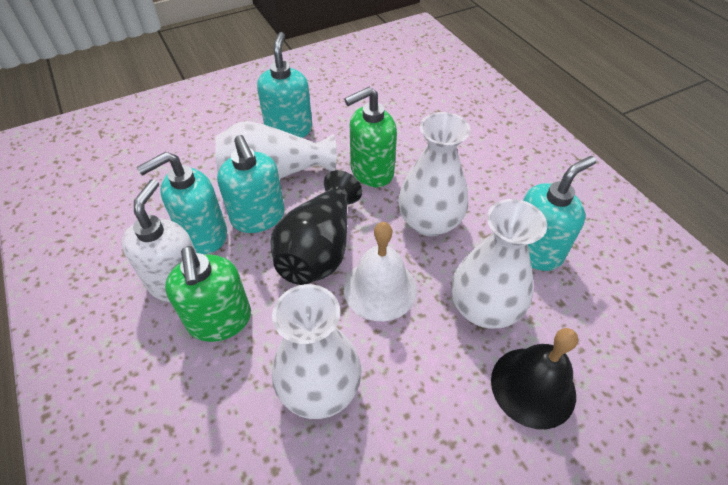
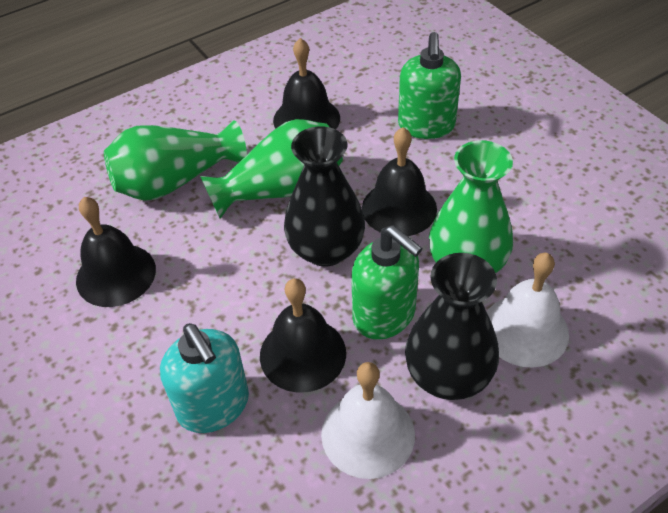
black bell: [491,328,578,429] = 1 -> [76,197,156,307] [260,278,346,393] [273,38,340,129] [362,127,437,236] = 4
black vase: [271,170,362,285] = 1 -> [284,126,365,267] [405,253,499,400] = 2
green vase: none = 0 -> [104,120,247,201] [200,119,343,219] [429,140,513,273] = 3
turquoise soap dispenser: [137,152,227,254] [217,135,285,233] [257,32,312,138] [523,156,596,271] = 4 -> [160,323,249,433] = 1
white bell: [344,222,417,321] = 1 -> [321,362,415,479] [487,253,569,368] = 2
white soap dispenser: [121,179,197,302] = 1 -> none = 0
white vase: [215,121,337,179] [272,284,361,419] [398,112,471,236] [451,199,547,329] = 4 -> none = 0

